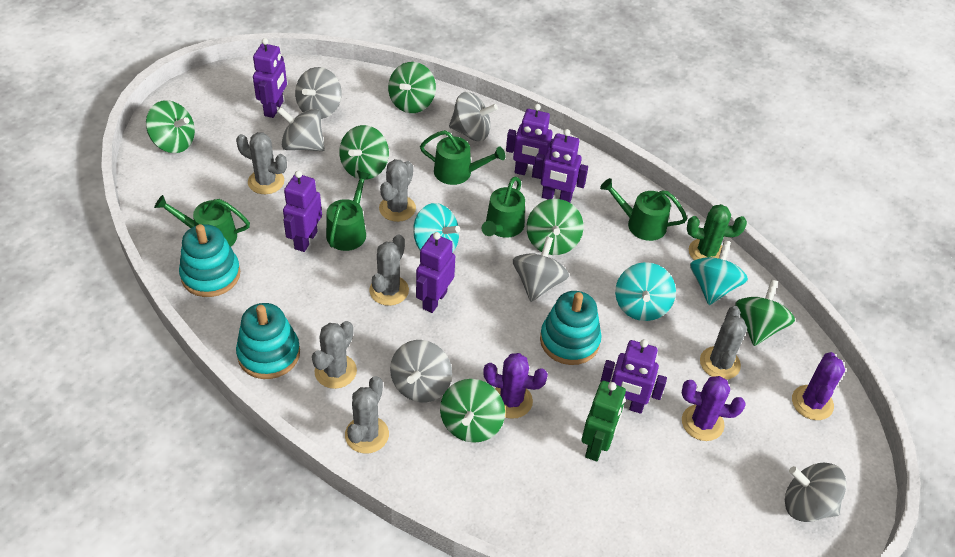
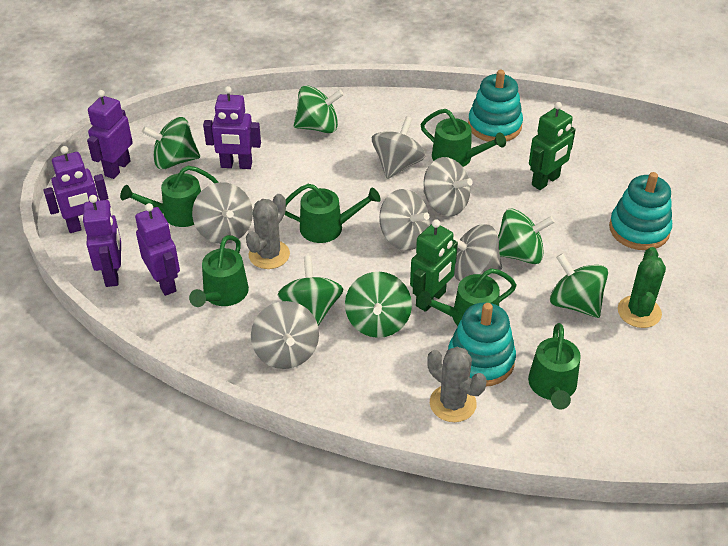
green robot: [582,381,626,461] = 1 -> [410,219,458,312] [529,102,576,190] = 2
green watering can: [154,195,250,247] [326,170,371,251] [420,130,506,185] [482,177,525,238] [600,178,687,241] = 5 -> [120,166,219,227] [189,235,249,307] [285,184,381,243] [417,268,517,326] [420,109,506,167] [528,323,581,409] = 6
grey cactus: [236,132,287,194] [312,321,357,389] [345,376,389,454] [369,234,409,306] [379,159,416,222] [700,306,747,380] = 6 -> [246,194,290,269] [427,347,487,422] = 2
purple cactus: [483,353,548,419] [682,376,746,441] [792,352,845,420] = 3 -> none = 0
purple robot: [253,38,287,118] [283,171,322,252] [416,232,455,313] [506,104,553,179] [533,129,588,202] [600,339,667,414] = 6 -> [43,146,108,233] [83,195,121,287] [87,90,133,179] [135,203,180,296] [203,86,261,169] = 5
turquoise spinning top: [413,203,460,253] [615,262,676,321] [690,240,748,305] = 3 -> none = 0

